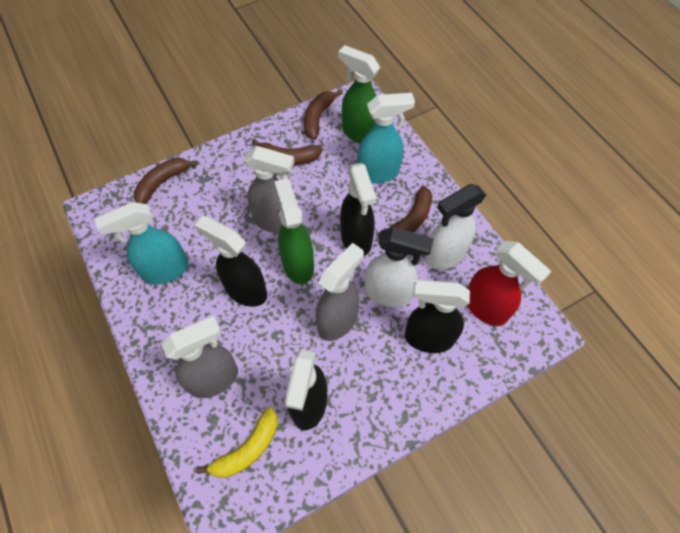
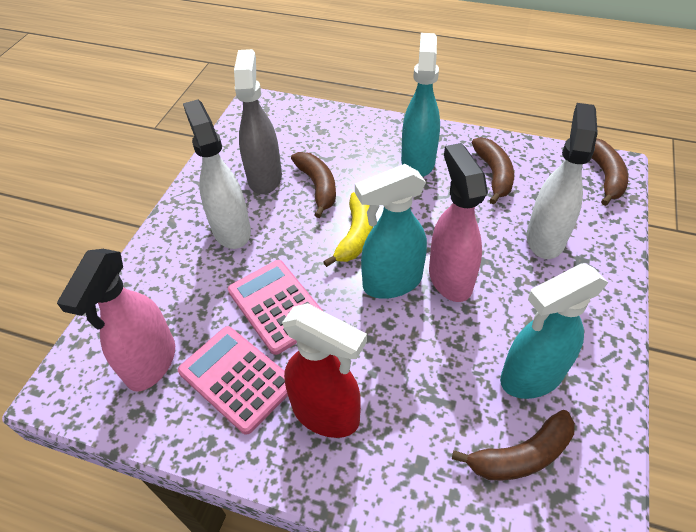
black spray bottle: [194,216,267,307] [285,349,327,430] [340,163,376,256] [405,280,470,353] = 4 -> none = 0
green spray bottle: [274,178,314,284] [338,45,380,144] = 2 -> none = 0
grey spray bottle: [162,316,238,398] [244,146,294,233] [315,243,364,341] = 3 -> [234,49,282,194] = 1
pink calculator: none = 0 -> [178,326,288,435] [228,260,323,355] = 2
pink spray bottle: none = 0 -> [57,249,175,391] [429,143,488,302] = 2
turquoise spray bottle: [95,202,189,285] [357,93,415,184] = 2 -> [355,164,427,299] [401,33,440,177] [500,263,608,399] = 3

